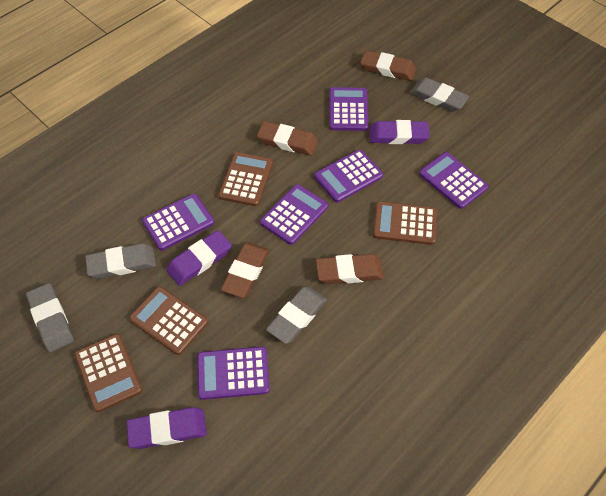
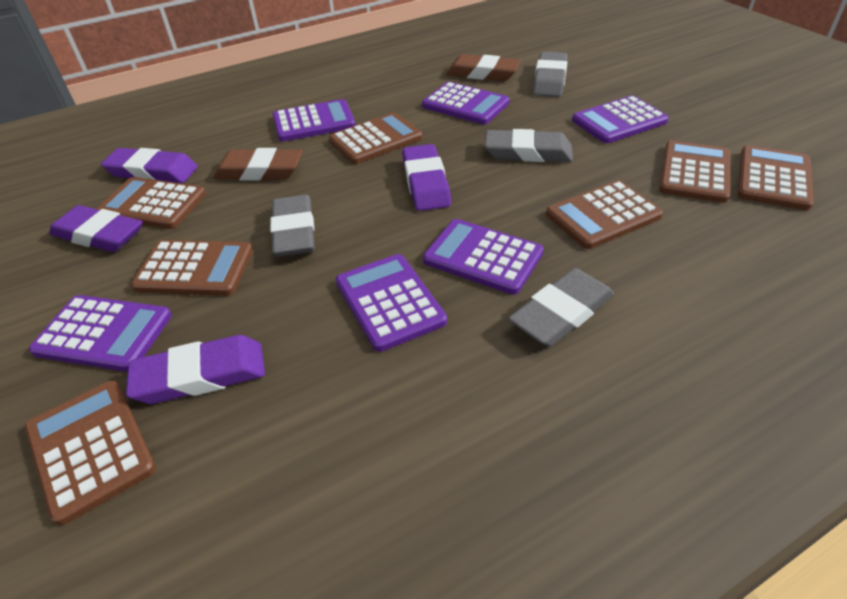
brown calculator: [74,334,142,412] [129,286,208,355] [218,152,273,206] [373,201,437,245] = 4 -> [25,380,156,526] [97,177,206,229] [131,240,253,296] [329,112,423,164] [546,180,663,249] [659,140,731,203] [738,145,814,210] = 7
brown eraser: [221,243,270,298] [257,121,318,156] [316,254,384,284] [360,50,416,81] = 4 -> [213,148,302,181] [446,54,521,81] = 2
purple eraser: [127,407,207,449] [167,230,232,286] [369,120,430,144] = 3 -> [49,205,143,252] [101,148,198,183] [126,335,265,404] [402,144,451,211] = 4

